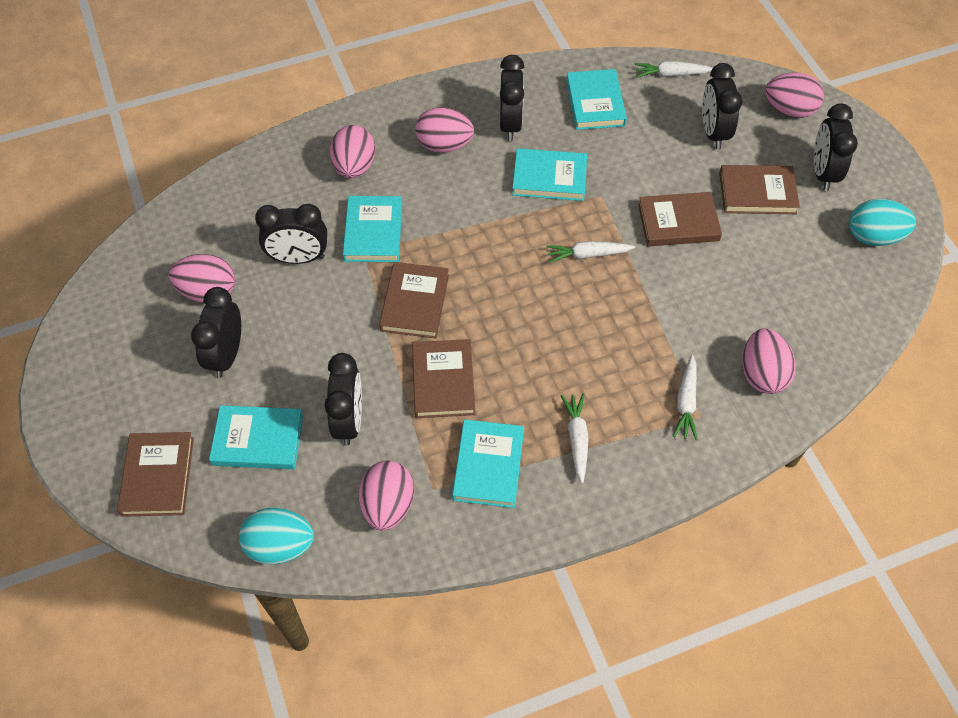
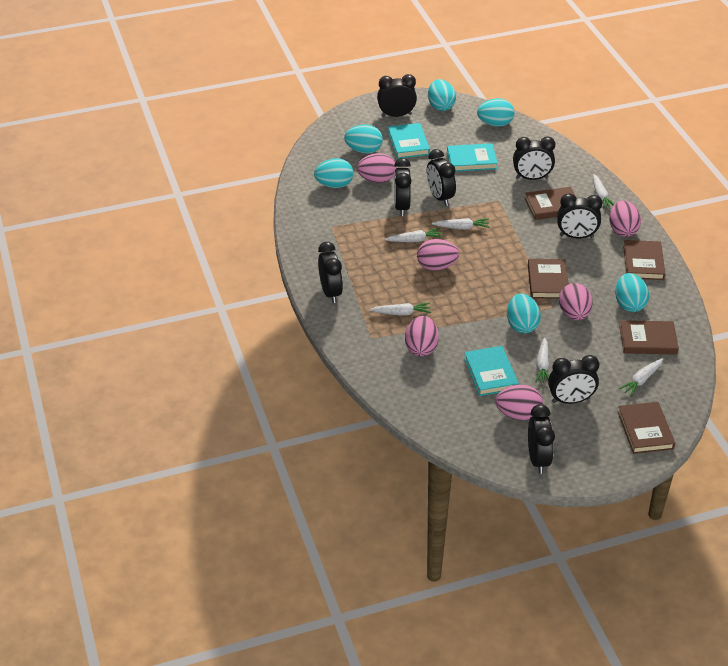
black clock: [191,287,241,378] [255,204,327,264] [324,353,362,445] [500,55,524,141] [702,63,742,149] [814,103,858,191] = 6 -> [318,242,343,303] [377,74,417,117] [394,158,411,216] [427,149,456,206] [513,136,555,180] [528,404,555,474] [548,355,599,404] [557,193,602,238] = 8
turquoise book: [209,405,303,470] [343,196,402,262] [452,419,524,508] [512,148,587,201] [566,69,627,130] = 5 -> [388,123,430,159] [447,143,498,172] [464,346,519,396] = 3
turquoise egg: [239,508,314,564] [849,199,916,246] = 2 -> [314,158,353,188] [344,125,383,154] [428,79,456,111] [477,98,515,127] [507,294,541,333] [615,273,649,312] = 6
white carrot: [546,241,635,263] [561,394,589,483] [634,61,713,78] [673,355,698,440] = 4 -> [369,302,431,315] [384,228,443,242] [432,218,490,229] [535,338,549,383] [593,174,614,209] [619,358,663,397] = 6

